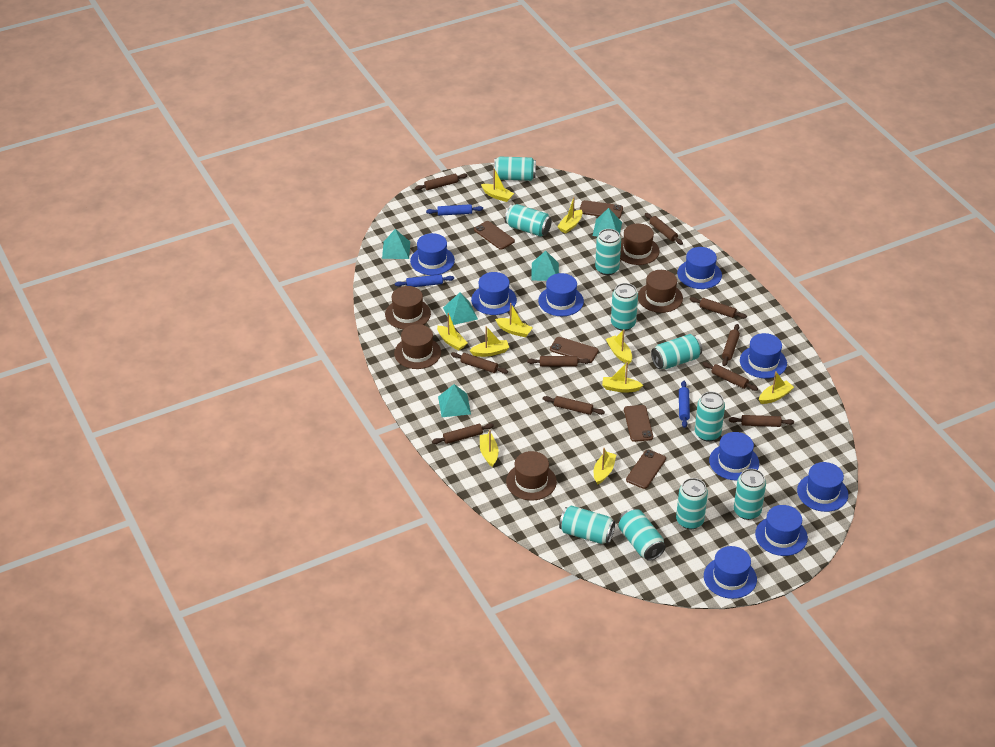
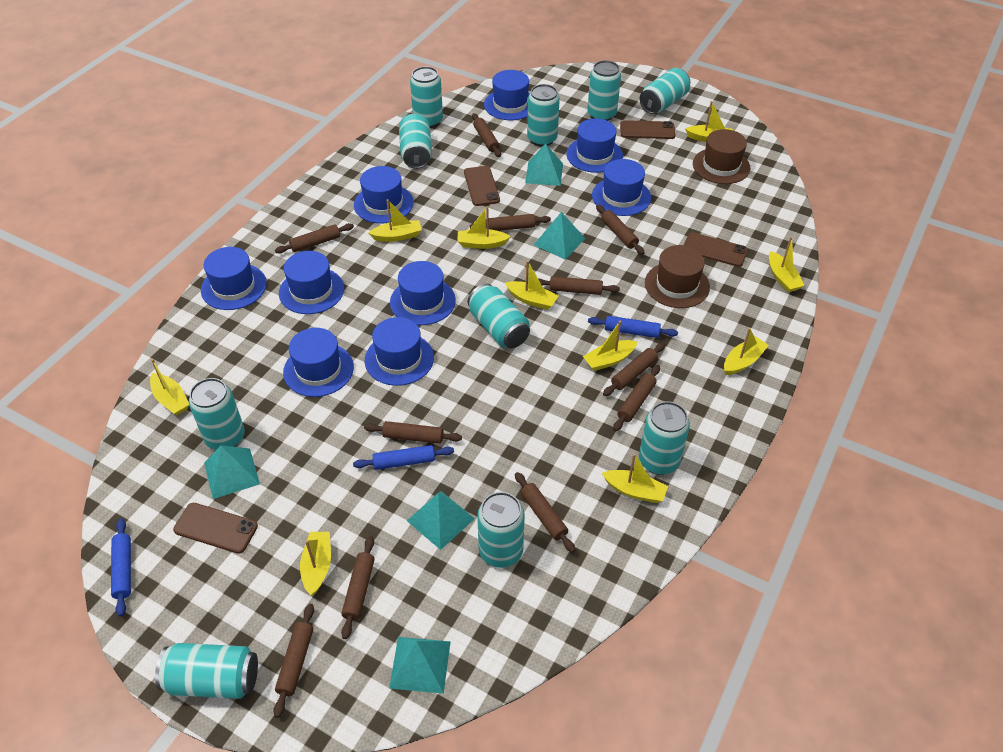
brown hat: [385,286,431,329] [394,324,441,369] [506,451,557,500] [620,223,660,265] [638,270,683,313] = 5 -> [645,245,710,308] [693,129,750,184] = 2
brown phone: [474,221,515,250] [550,337,599,363] [580,200,623,219] [624,405,653,442] [626,450,666,489] = 5 -> [173,503,258,554] [464,166,500,206] [620,120,675,139] [684,232,748,267] = 4
brown rolling pin: [415,174,468,190] [432,423,494,444] [451,352,508,374] [527,356,590,366] [543,396,605,415] [645,213,683,245] [689,297,747,319] [703,362,758,391] [722,324,740,366] [729,415,794,427] = 10 -> [273,604,314,718] [275,223,354,254] [341,536,375,639] [364,421,462,444] [470,214,551,231] [472,113,501,157] [515,472,575,553] [538,276,620,295] [596,205,645,255] [603,342,665,396] [613,365,660,431] = 11

